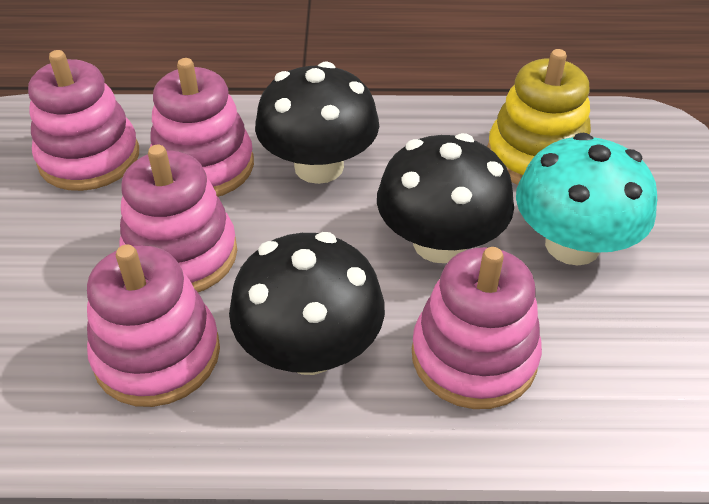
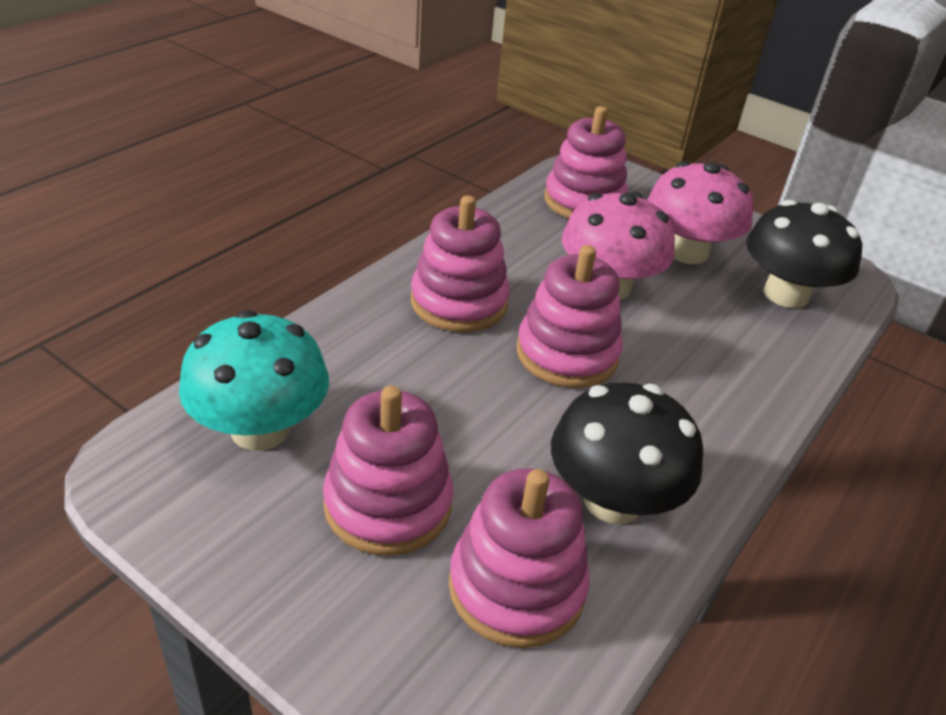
black mushroom: [229,232,385,375] [255,62,379,184] [377,133,514,263] = 3 -> [551,382,703,524] [746,200,862,308] = 2
pink mushroom: none = 0 -> [562,192,675,300] [647,161,753,264] = 2
yellow stacking toy: [487,49,591,185] = 1 -> none = 0

